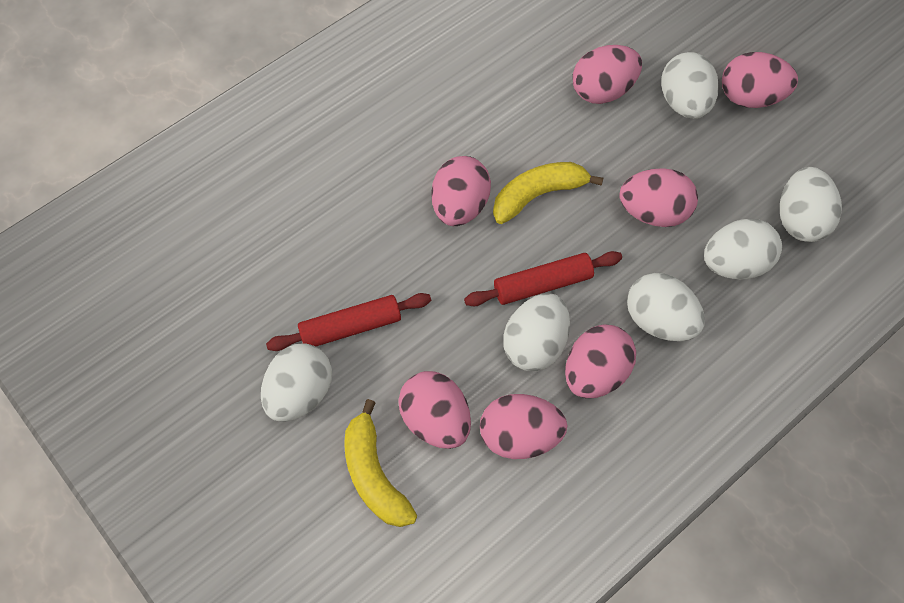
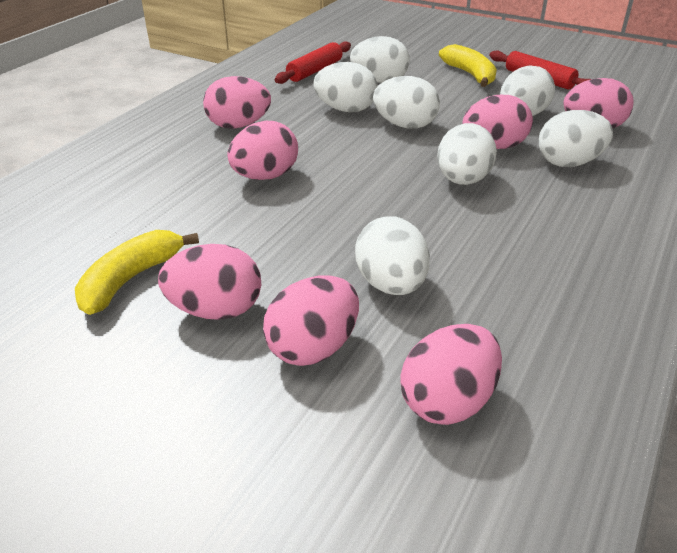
white egg: [261,343,332,422] [503,293,570,371] [627,273,705,341] [661,52,719,119] [704,219,782,279] [780,167,842,242] = 6 -> [313,62,378,112] [350,36,409,83] [355,216,430,295] [373,76,440,129] [437,123,497,185] [500,65,555,116] [539,110,613,167] = 7

